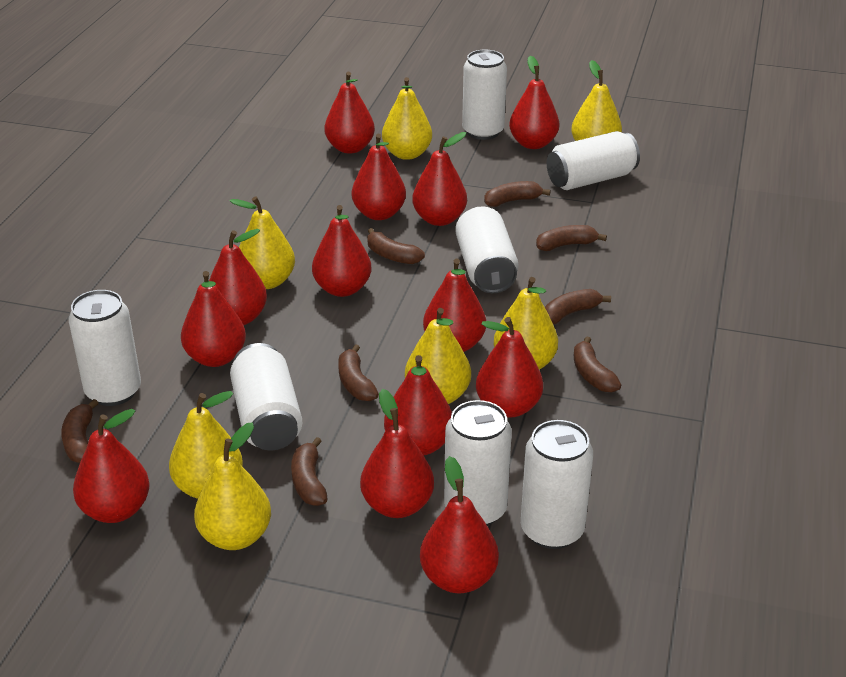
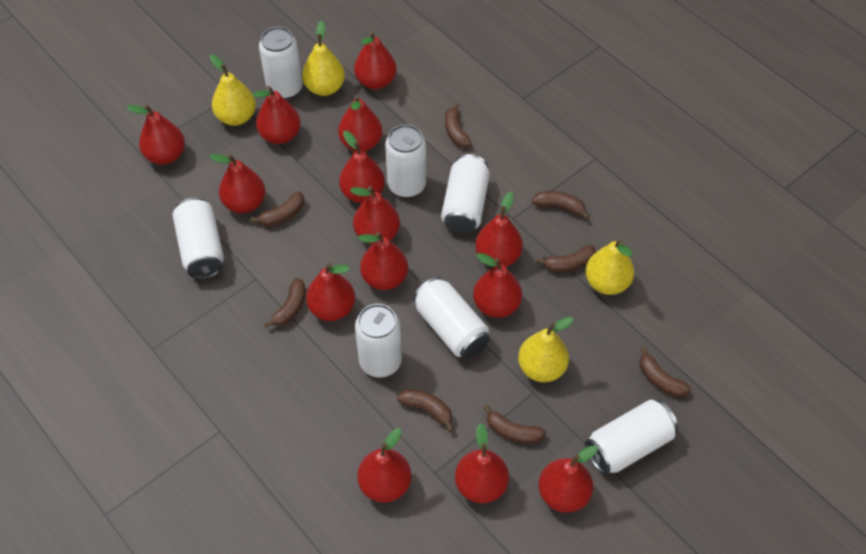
red pear: [73,409,150,523] [181,271,246,367] [209,229,267,325] [312,205,371,297] [324,72,375,154] [352,134,406,220] [360,389,434,518] [384,355,452,456] [412,132,467,226] [420,456,499,593] [423,258,486,352] [476,317,543,418] [509,55,559,149] = 13 -> [127,105,185,165] [209,154,265,213] [253,86,301,144] [306,263,355,321] [338,95,382,151] [339,131,385,203] [350,186,400,244] [354,31,397,89] [357,428,411,503] [358,232,408,290] [455,423,509,503] [473,253,522,318] [475,192,523,267] [538,445,598,513] = 14
yellow pear: [169,391,243,499] [194,422,271,550] [230,197,295,289] [382,77,432,160] [405,308,471,404] [494,277,558,370] [571,60,622,141] = 7 -> [210,55,256,126] [302,21,345,96] [518,317,574,382] [585,239,634,295] = 4

